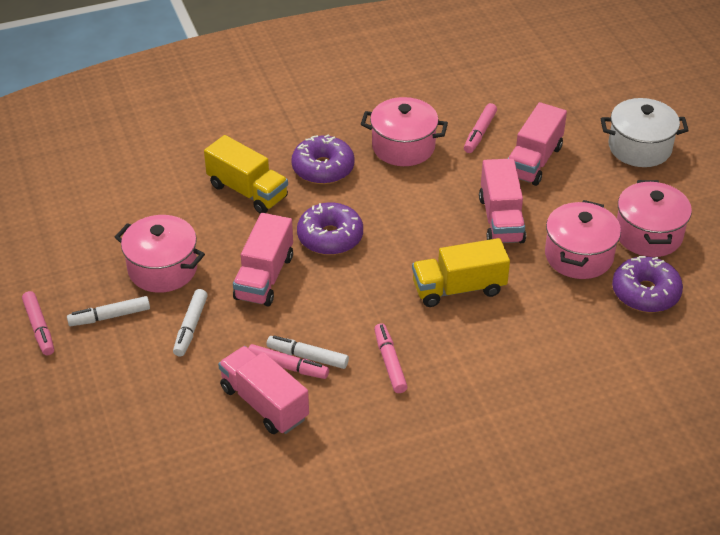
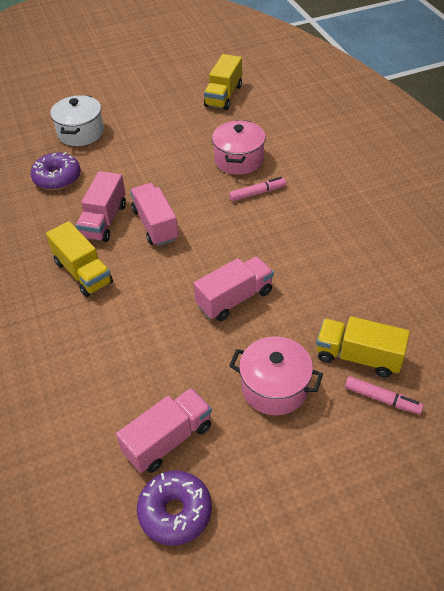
pink marker: [22,291,54,356] [249,344,329,379] [374,323,408,393] [464,103,497,153] = 4 -> [229,177,286,201] [345,376,424,414] = 2
pink pot: [115,215,205,293] [361,97,448,166] [545,200,621,279] [617,180,692,257] = 4 -> [212,120,266,175] [229,336,323,415] = 2
purple donut: [291,134,355,184] [297,202,363,255] [612,256,683,313] = 3 -> [31,152,81,190] [137,470,212,546] = 2
white marker: [67,296,150,326] [173,289,208,356] [267,335,349,369] = 3 -> none = 0
yellow truck: [204,135,288,214] [412,238,510,307] = 2 -> [46,221,113,297] [204,54,242,110] [316,316,410,378] = 3

